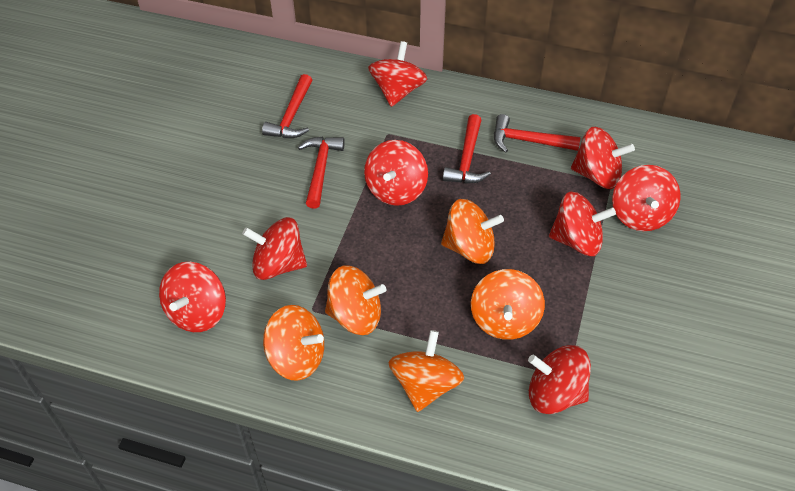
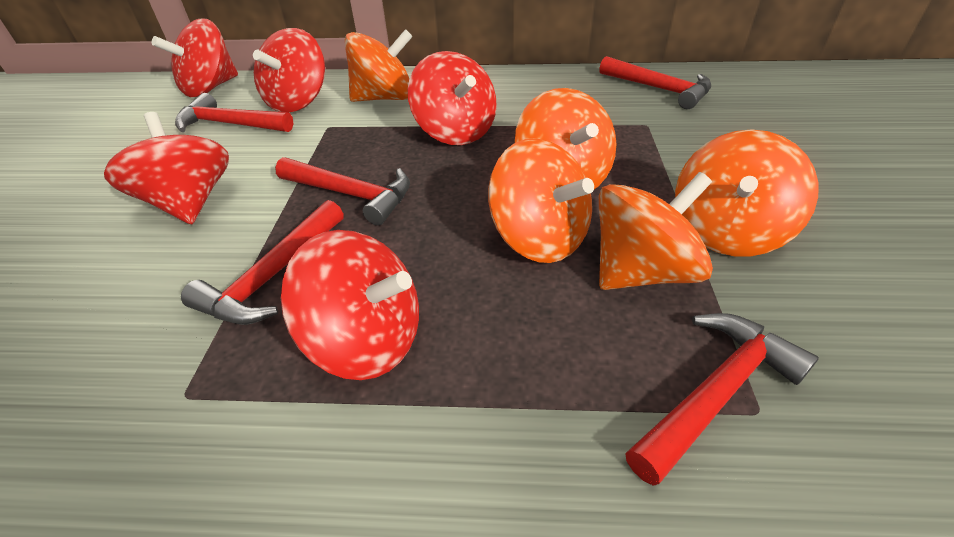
red hammer: [262,74,312,138] [298,137,345,209] [443,114,491,183] [494,114,581,153] = 4 -> [175,93,293,132] [181,200,344,325] [275,157,410,226] [599,56,711,109] [625,313,819,486] = 5
red spinning top: [159,262,226,332] [242,217,307,280] [364,140,428,206] [368,41,427,107] [528,345,591,414] [549,192,616,256] [571,127,635,189] [612,165,681,231] = 8 -> [104,112,229,224] [152,18,238,97] [253,28,325,113] [281,230,419,380] [408,51,497,145] = 5

